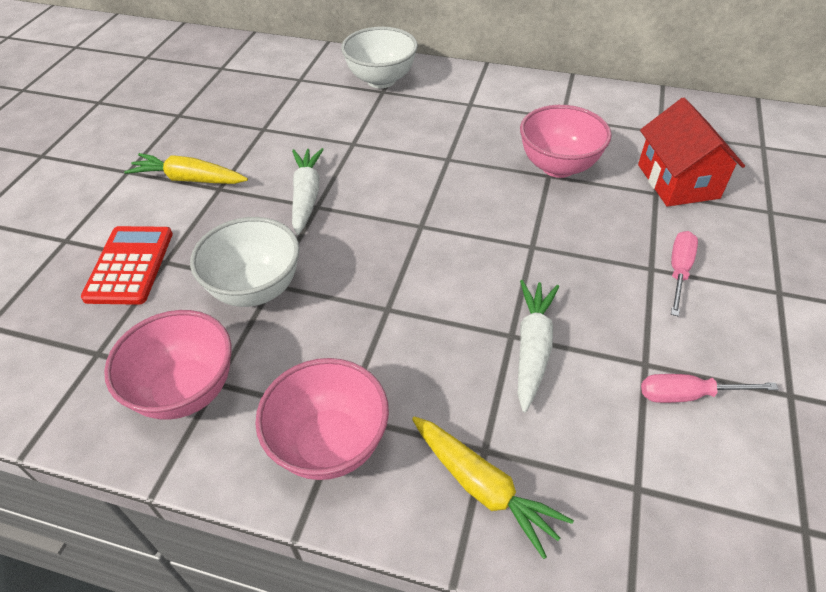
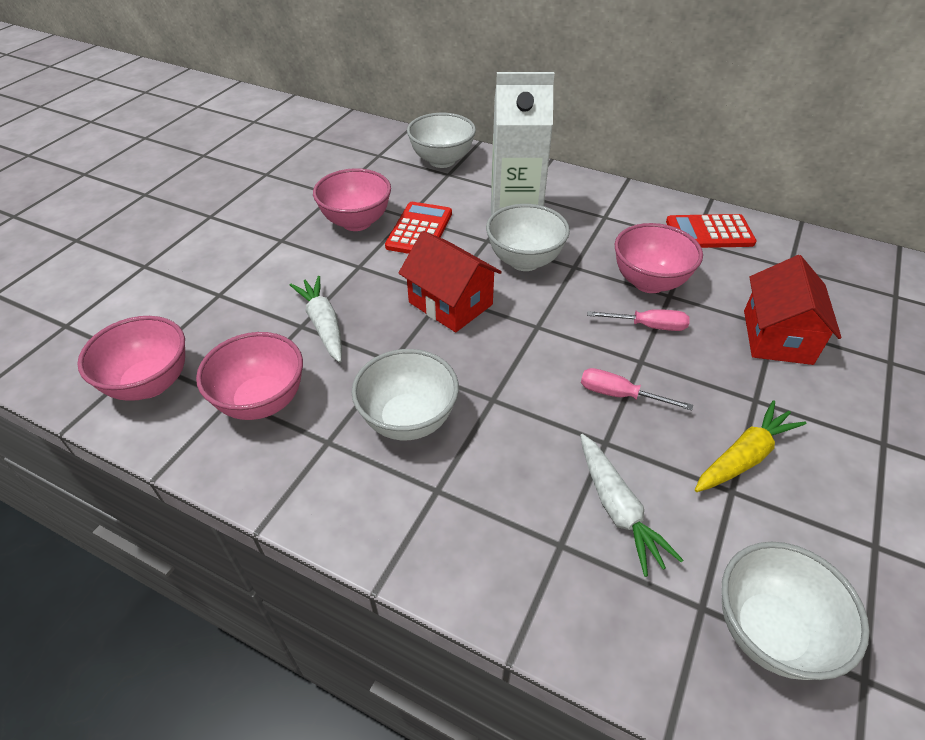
pink bowl: [104,310,232,420] [255,358,389,480] [520,105,612,178] = 3 -> [77,316,185,401] [196,332,303,420] [313,168,391,231] [615,223,703,293] = 4
red calculator: [81,226,173,305] = 1 -> [385,202,452,254] [666,214,756,248] = 2
red house: [638,98,745,207] = 1 -> [398,231,502,332] [744,255,842,365] = 2
white bowl: [190,217,300,307] [341,27,418,88] = 2 -> [351,349,459,440] [407,113,476,168] [486,204,570,271] [721,542,870,680] = 4
white carton: none = 0 -> [491,72,555,215] = 1
yellow carrot: [124,153,248,184] [412,416,574,559] = 2 -> [695,400,806,492] = 1

